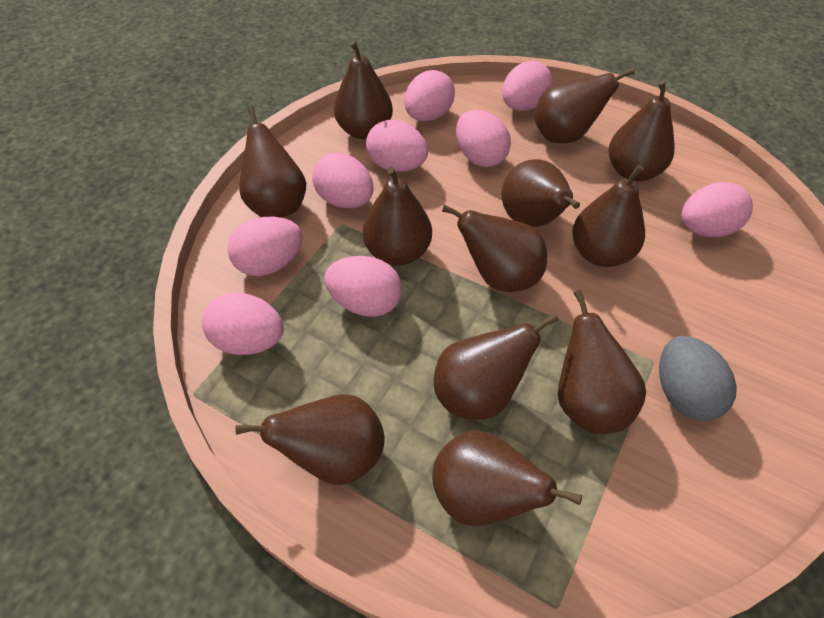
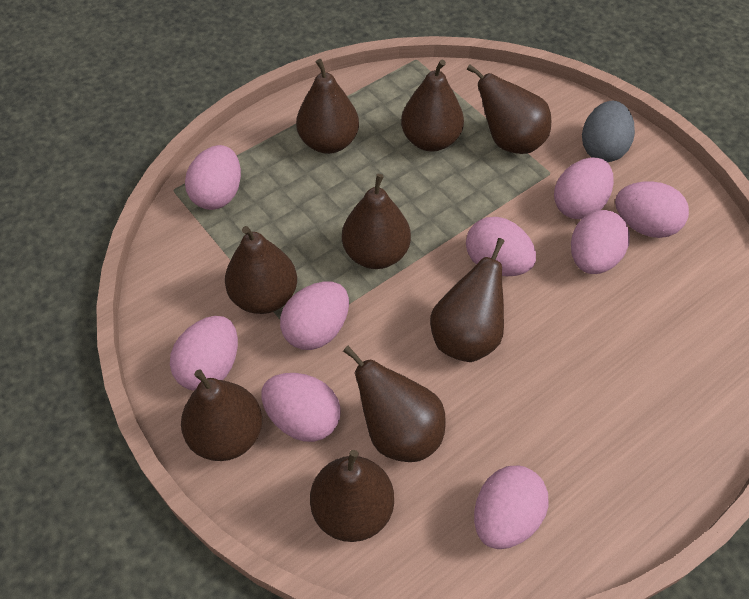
brown pear: [235,394,385,485] [239,107,306,218] [334,41,393,139] [363,167,432,266] [432,430,582,526] [434,313,559,420] [442,205,547,292] [501,159,580,227] [534,68,635,143] [558,290,646,434] [572,165,645,267] [609,80,675,181] = 12 -> [181,369,262,461] [225,226,297,314] [296,59,359,154] [310,450,394,542] [342,174,411,269] [343,346,446,462] [401,60,464,152] [430,238,505,362] [467,64,551,154] = 9

